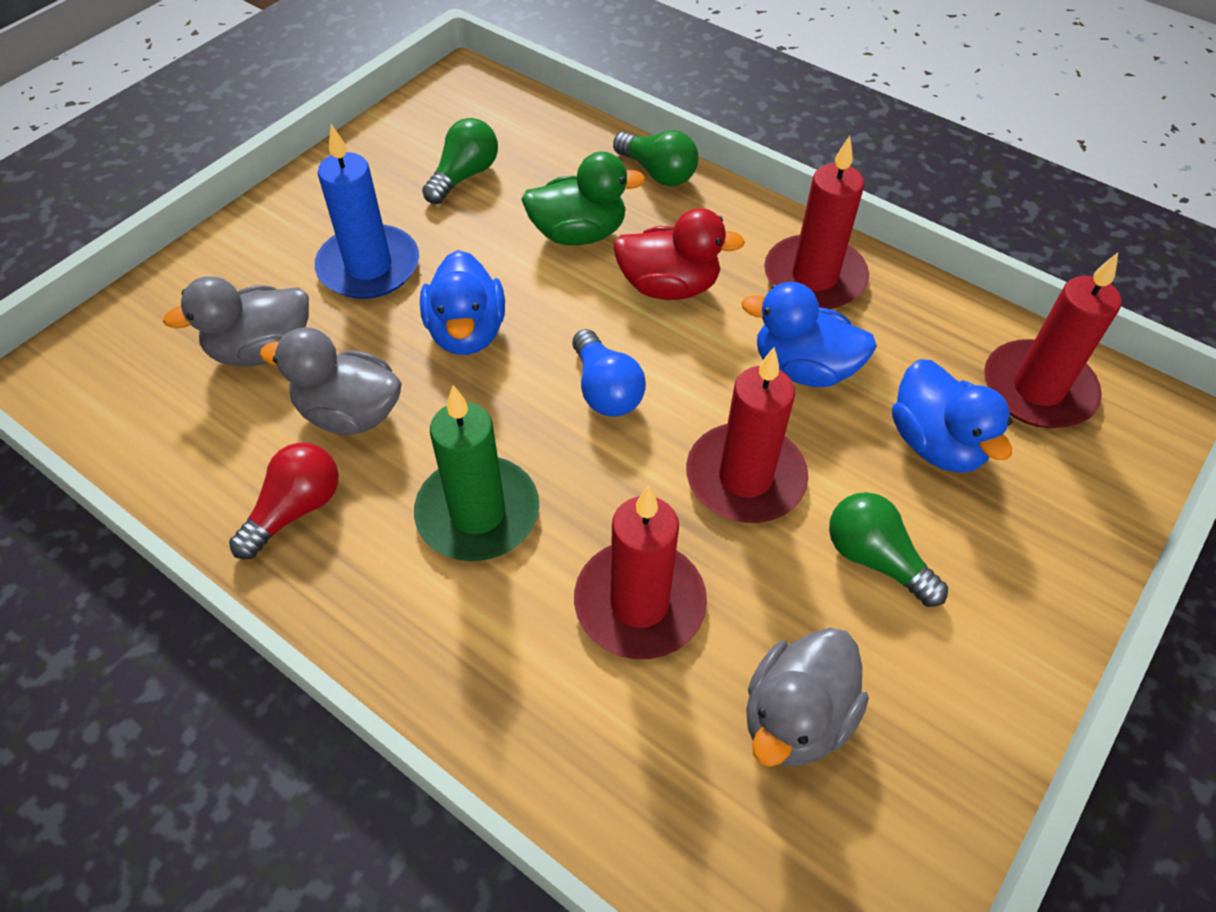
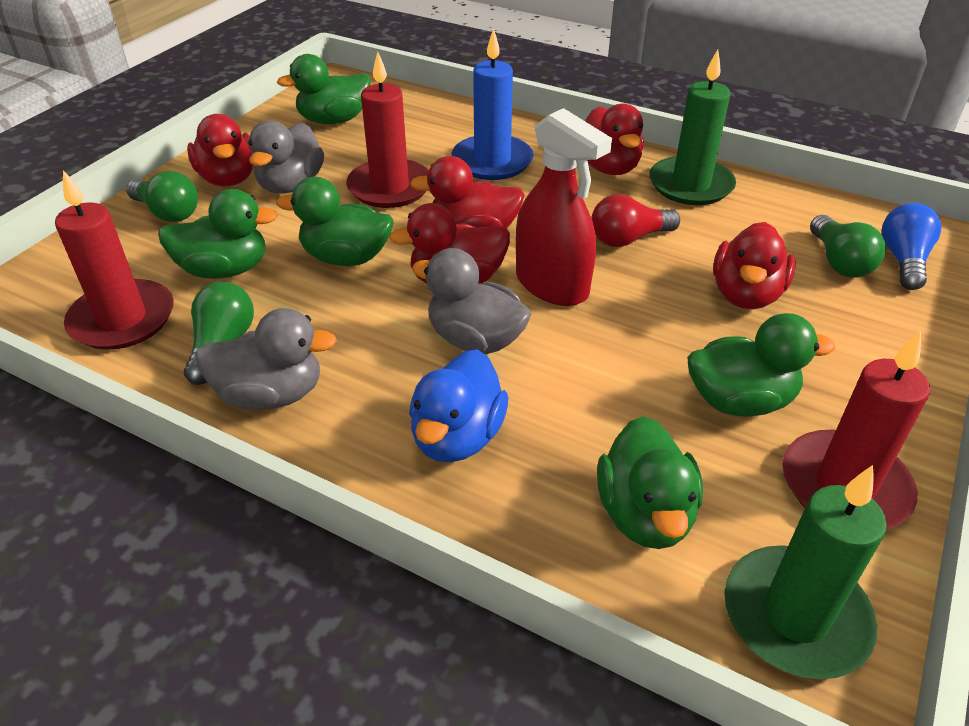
blue duck: [420,250,505,355] [741,282,877,387] [892,359,1013,473] = 3 -> [409,349,508,462] = 1
green candle: [414,385,539,561] = 1 -> [650,50,736,205] [724,465,887,679] = 2
green duck: [521,152,646,245] = 1 -> [158,189,278,279] [276,177,393,266] [277,54,371,124] [597,416,703,549] [688,313,835,417] = 5
red candle: [574,485,707,659] [686,347,808,523] [764,136,869,309] [984,253,1121,428] = 4 -> [55,170,174,350] [346,51,429,208] [783,331,930,530] = 3
red duck: [613,208,745,300] = 1 -> [187,114,254,186] [389,203,510,284] [410,156,524,229] [585,104,644,175] [713,222,796,309] = 5
red spray bottle: none = 0 -> [516,108,612,306] = 1

